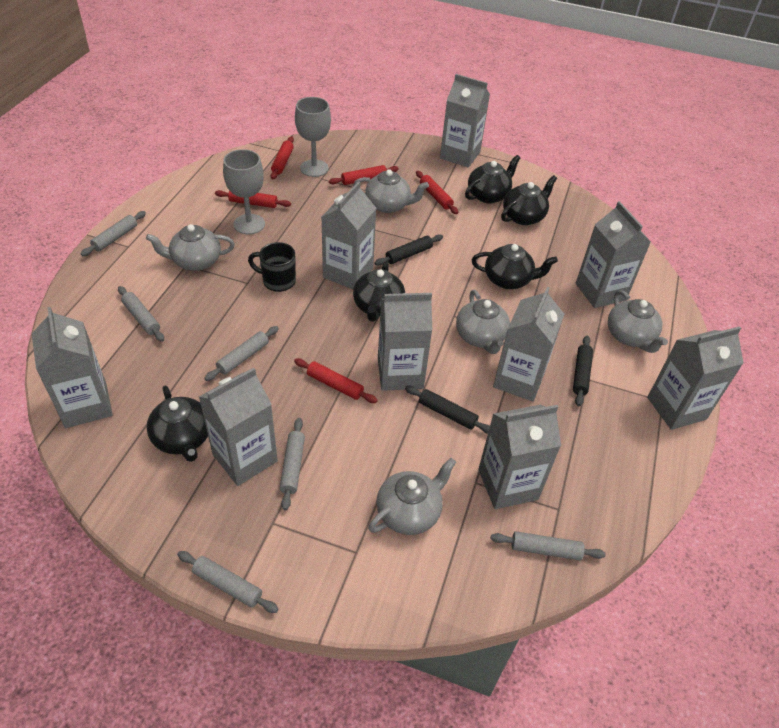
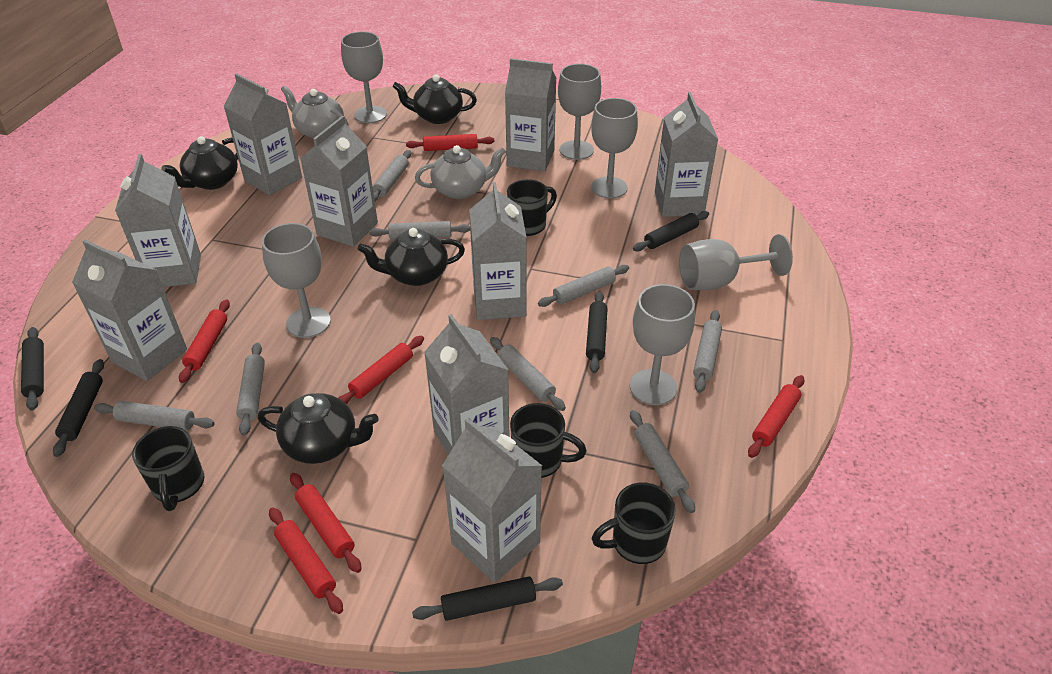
black mug: [248,242,296,292] = 1 -> [132,426,204,511] [507,179,557,236] [510,403,587,478] [592,482,676,564] = 4
black rolling pin: [374,234,443,266] [405,386,490,434] [573,336,593,406] = 3 -> [21,327,44,410] [53,359,104,457] [412,577,563,621] [586,291,607,373] [633,211,709,251] = 5
black teapot: [147,386,208,462] [353,261,405,322] [465,155,520,204] [472,244,558,289] [501,175,557,225] = 5 -> [161,136,238,190] [258,393,379,464] [358,228,465,286] [393,74,477,124] = 4
grey goblet: [223,149,265,235] [295,97,331,177] = 2 -> [262,223,331,338] [341,32,387,123] [558,64,601,160] [591,98,638,198] [630,284,695,405] [679,234,793,290] = 6
grey rolling pin: [81,211,146,256] [118,286,164,342] [177,551,279,613] [204,326,279,381] [280,418,305,510] [491,531,606,560] = 6 -> [94,401,215,431] [236,342,265,436] [369,221,470,240] [373,150,411,201] [490,337,566,411] [538,265,629,307] [630,410,695,513] [693,310,722,393] = 8
grey teapot: [146,224,235,271] [353,169,429,213] [368,458,456,535] [456,290,510,354] [608,290,668,353] = 5 -> [281,86,348,138] [415,145,506,199] = 2
red rolling pin: [215,190,291,208] [271,136,294,179] [294,358,378,403] [329,165,399,185] [416,171,458,214] = 5 -> [179,299,230,383] [269,507,343,614] [290,473,362,573] [338,336,424,404] [406,134,494,151] [748,375,804,458] = 6

